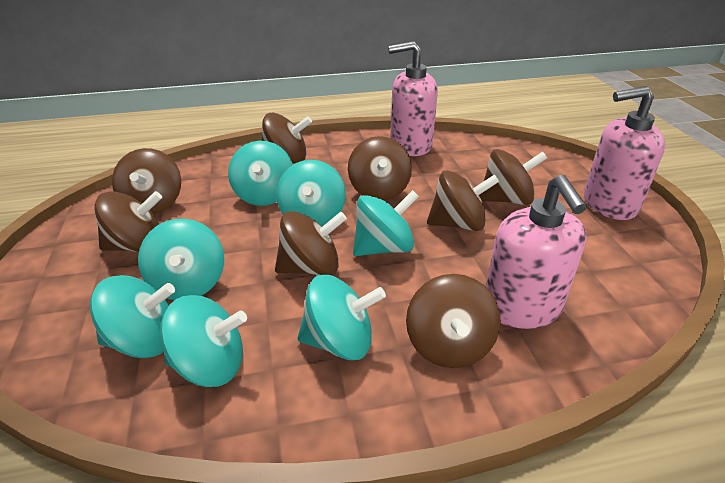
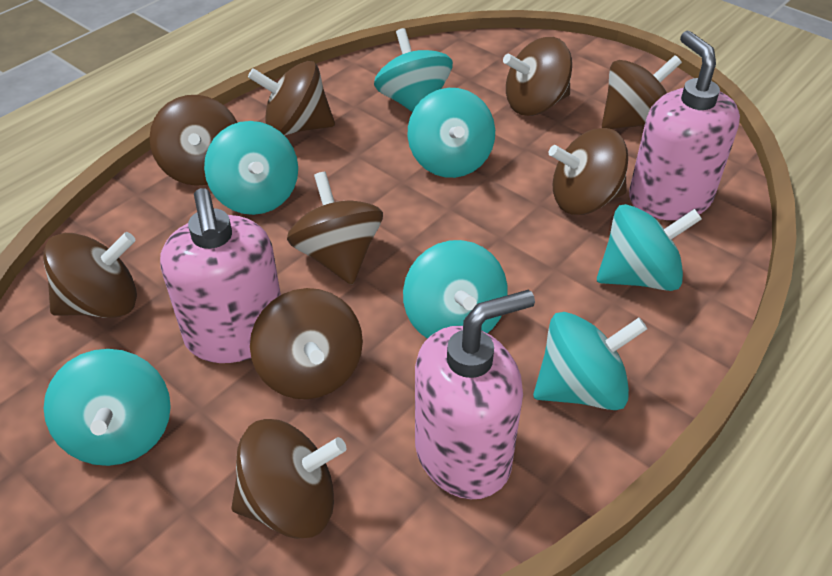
brown spinning top: [94,191,162,252] [112,148,181,214] [262,113,312,164] [275,211,347,275] [348,136,412,200] [406,274,501,368] [427,170,499,231] [479,149,547,205] = 8 -> [43,232,137,318] [149,95,238,186] [231,419,346,539] [248,61,335,135] [250,288,363,399] [287,172,383,285] [503,37,572,116] [549,128,628,215] [602,55,682,129] = 9

